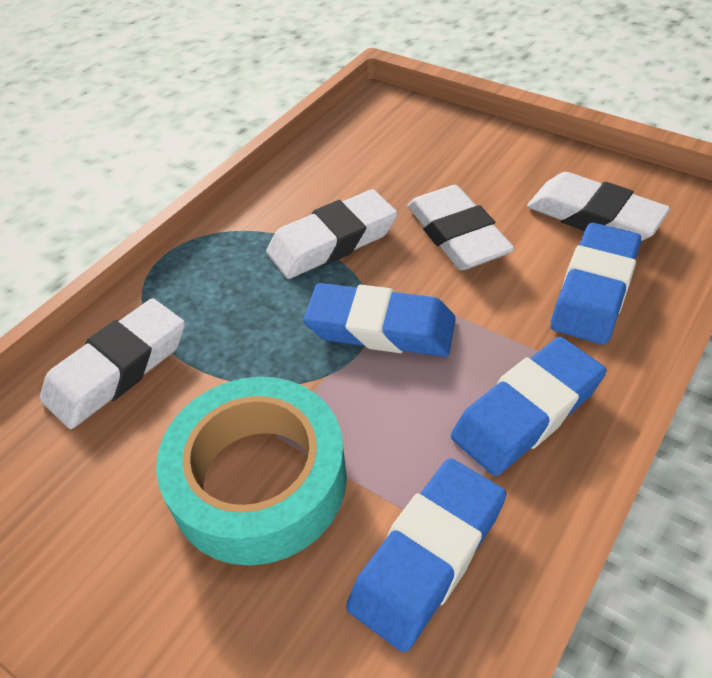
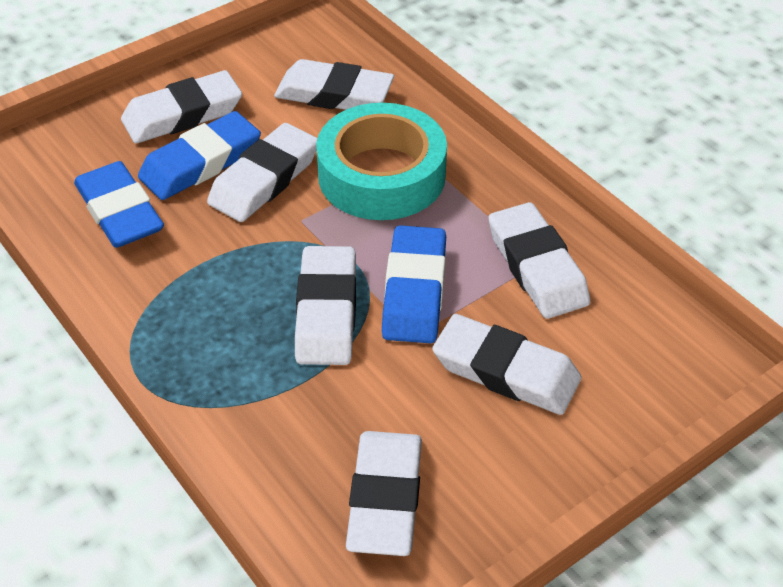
blue eraser: [304,283,456,357] [346,458,506,652] [451,337,606,476] [551,223,641,345] = 4 -> [74,161,164,248] [138,111,261,200] [382,226,446,343] = 3
white eraser: [40,298,185,429] [266,189,398,279] [407,185,515,270] [527,172,670,241] = 4 -> [121,70,242,143] [207,123,317,222] [274,59,394,110] [295,246,356,365] [346,431,422,556] [432,314,581,415] [489,202,590,319] = 7

